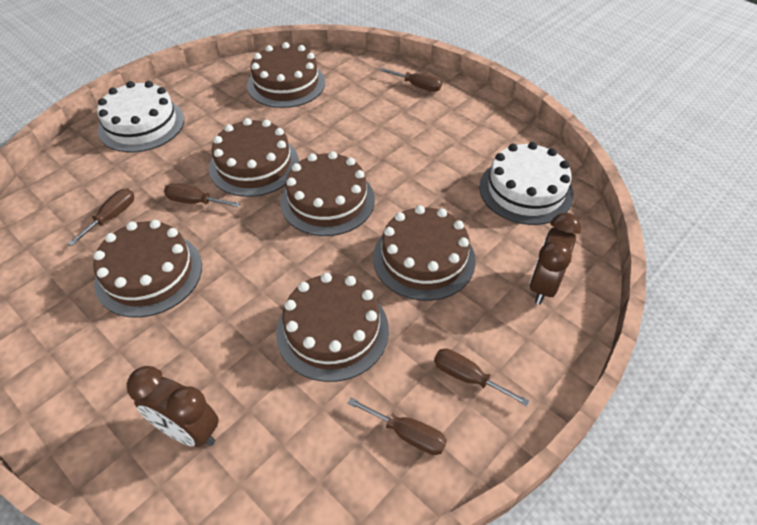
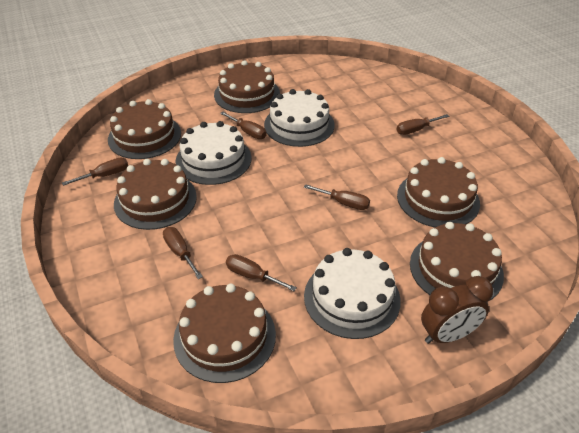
brown clock: [127,366,219,447] [529,213,581,304] = 2 -> [421,276,493,344] = 1
brown screwdriver: [68,189,134,246] [164,183,240,207] [348,398,447,455] [380,68,442,92] [434,348,530,406] = 5 -> [62,157,128,186] [163,227,203,279] [220,112,267,139] [226,254,297,291] [304,184,370,210] [397,114,449,135] = 6
white cake: [97,81,184,152] [479,142,574,225] = 2 -> [175,121,252,185] [264,89,335,147] [304,248,401,339] = 3

